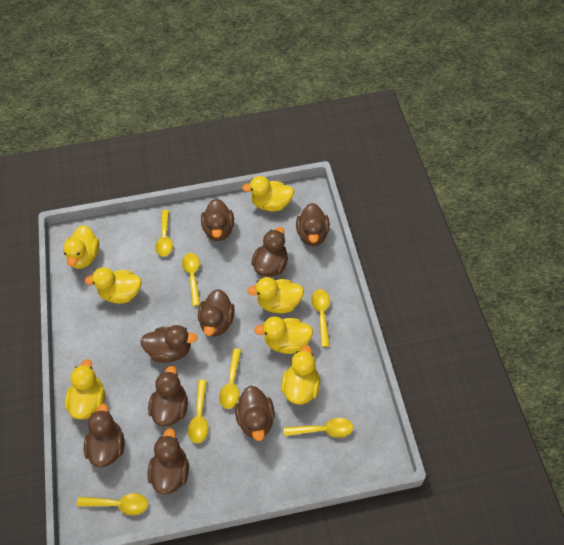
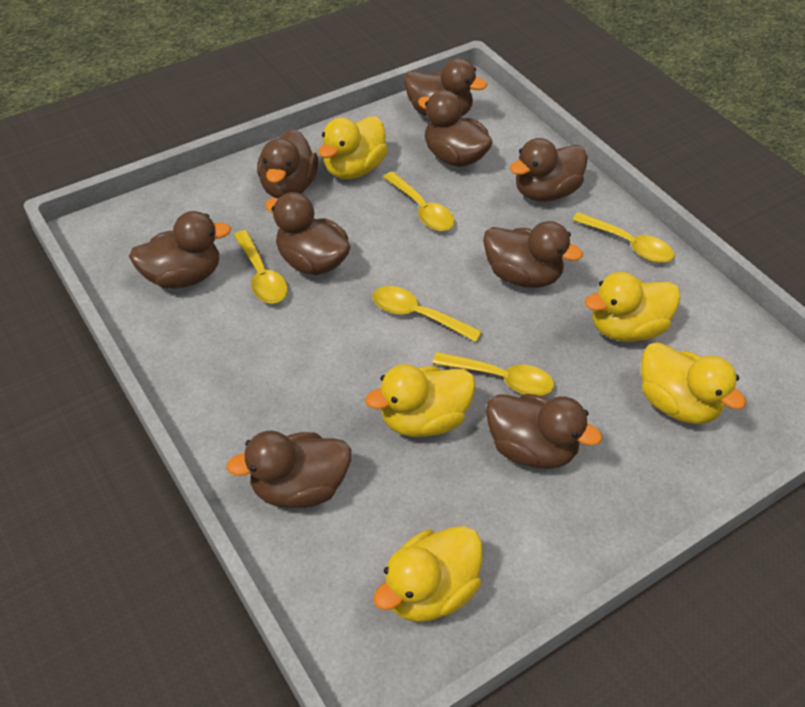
yellow duck: [63,225,99,269] [65,359,105,420] [85,267,142,304] [242,176,294,211] [247,277,304,313] [254,316,313,354] [281,345,320,404] = 7 -> [318,116,388,179] [365,364,475,437] [373,526,482,622] [585,272,680,342] [641,342,746,424] = 5
yellow spoon: [77,493,148,515] [155,210,173,256] [182,253,200,306] [188,380,208,443] [219,349,241,409] [284,418,353,438] [311,289,330,347] = 7 -> [234,230,288,304] [372,286,482,342] [383,172,455,231] [432,352,554,396] [572,212,674,263] = 5

